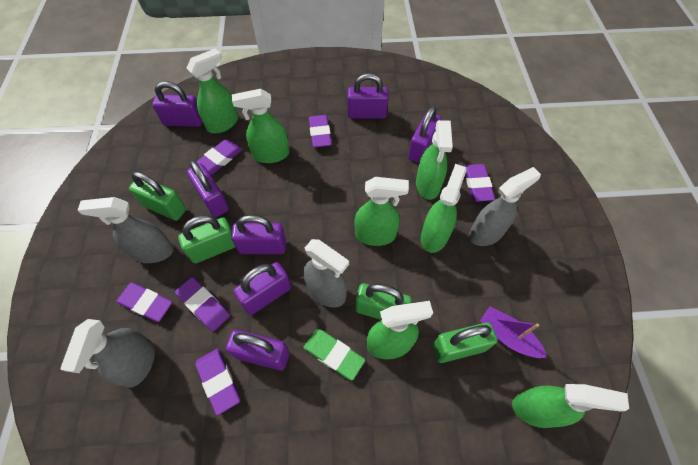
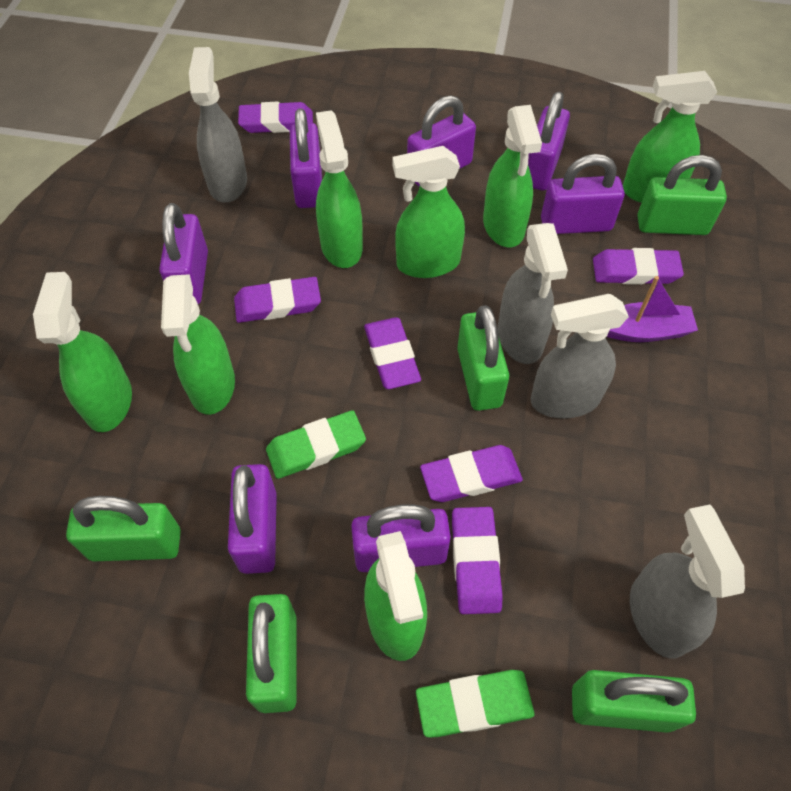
green eraser: [303,329,365,380] = 1 -> [266,410,366,479] [416,670,535,738] = 2
green padlock: [129,172,186,221] [178,215,235,264] [355,283,412,320] [432,323,497,363] = 4 -> [66,496,181,561] [246,594,297,713] [457,305,509,411] [572,670,696,733] [637,155,727,235] = 5

